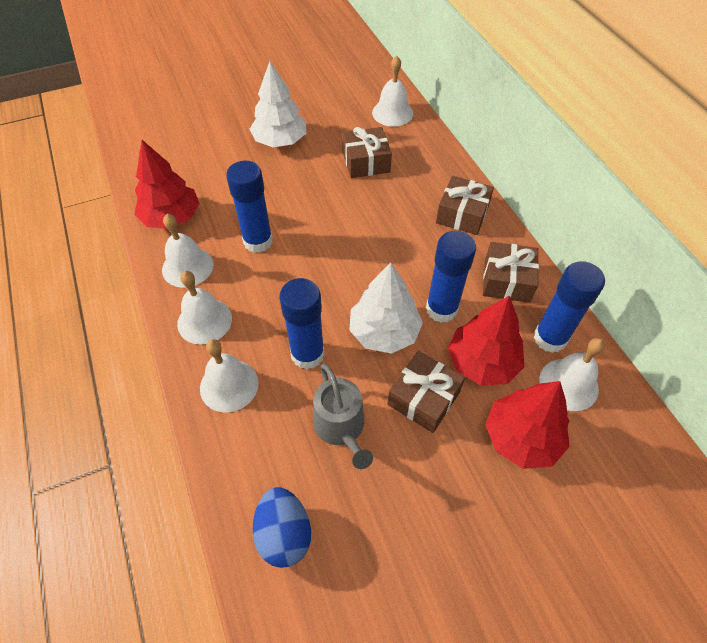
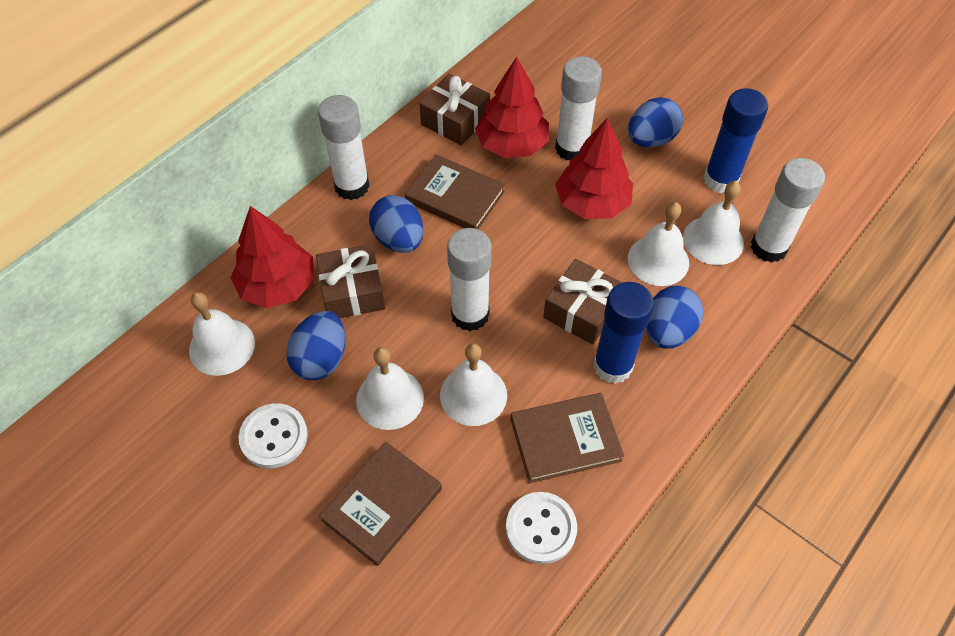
blue egg: [253,487,311,568] = 1 -> [286,311,345,380] [369,195,423,253] [628,97,683,148] [646,285,703,349] = 4
blue glue stick: [226,161,273,253] [279,278,325,369] [426,231,476,323] [533,261,605,353] = 4 -> [593,282,654,384] [703,88,768,193] = 2
brown book: none = 0 -> [319,442,442,566] [405,154,505,229] [510,393,624,483] = 3
brown gift: [342,127,392,178] [387,351,465,433] [436,176,494,235] [483,242,539,303] = 4 -> [316,244,385,318] [419,74,490,145] [543,259,622,345] = 3
grey watering can: [313,364,373,469] = 1 -> none = 0
white button: none = 0 -> [239,403,308,468] [506,492,577,564] = 2
white glue stick: none = 0 -> [318,95,370,200] [447,228,492,331] [555,56,602,160] [751,158,825,263] = 4
white tree: [250,61,306,147] [349,262,423,354] = 2 -> none = 0

